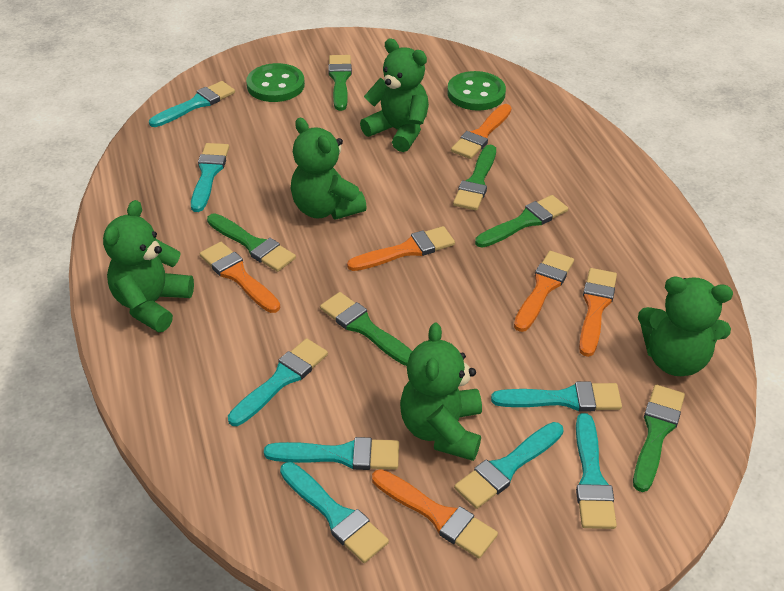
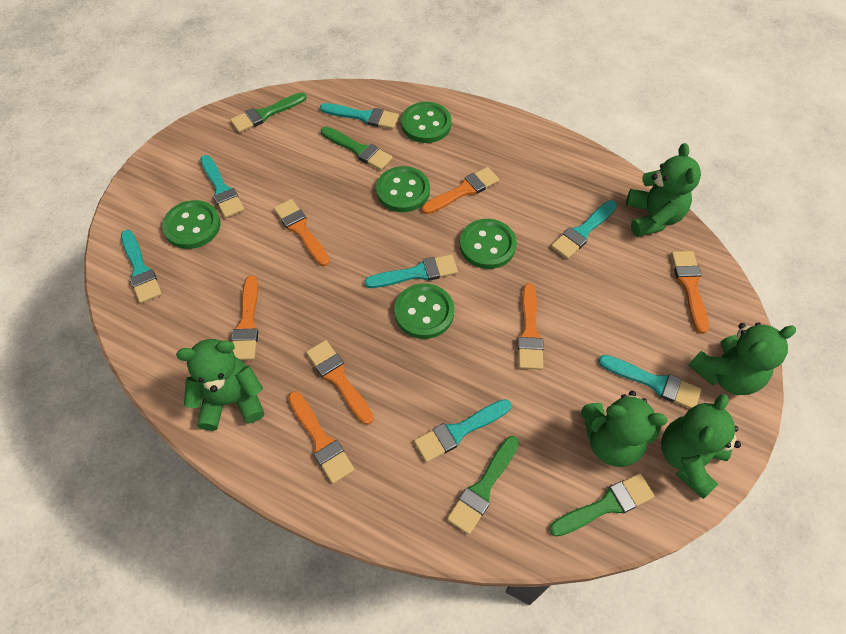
green brush: [207,213,296,272] [320,292,412,366] [328,55,352,111] [453,145,496,211] [475,195,568,248] [633,385,685,492] = 6 -> [230,92,307,133] [321,126,393,170] [447,436,519,535] [549,473,655,536] = 4
green button: [246,63,305,102] [447,71,506,111] = 2 -> [162,200,221,249] [376,166,430,212] [394,283,454,339] [401,102,452,143] [460,219,517,269] = 5
orange brush: [200,242,280,313] [347,226,455,271] [372,469,498,558] [451,104,512,159] [514,251,574,332] [579,268,617,357] = 6 -> [231,275,258,360] [274,199,330,266] [288,391,355,484] [306,340,374,425] [422,167,499,214] [518,283,544,370] [671,251,709,334] = 7
turquoise brush: [149,81,235,127] [191,143,229,212] [228,338,328,426] [264,437,399,470] [280,462,389,563] [454,422,564,509] [491,381,622,411] [576,413,617,529] = 8 -> [121,230,162,303] [200,155,245,218] [320,103,399,129] [365,254,458,288] [414,399,511,462] [551,200,617,259] [598,355,701,409] = 7

